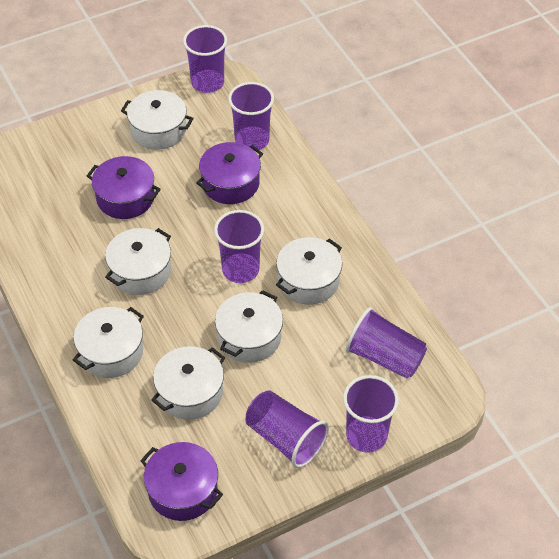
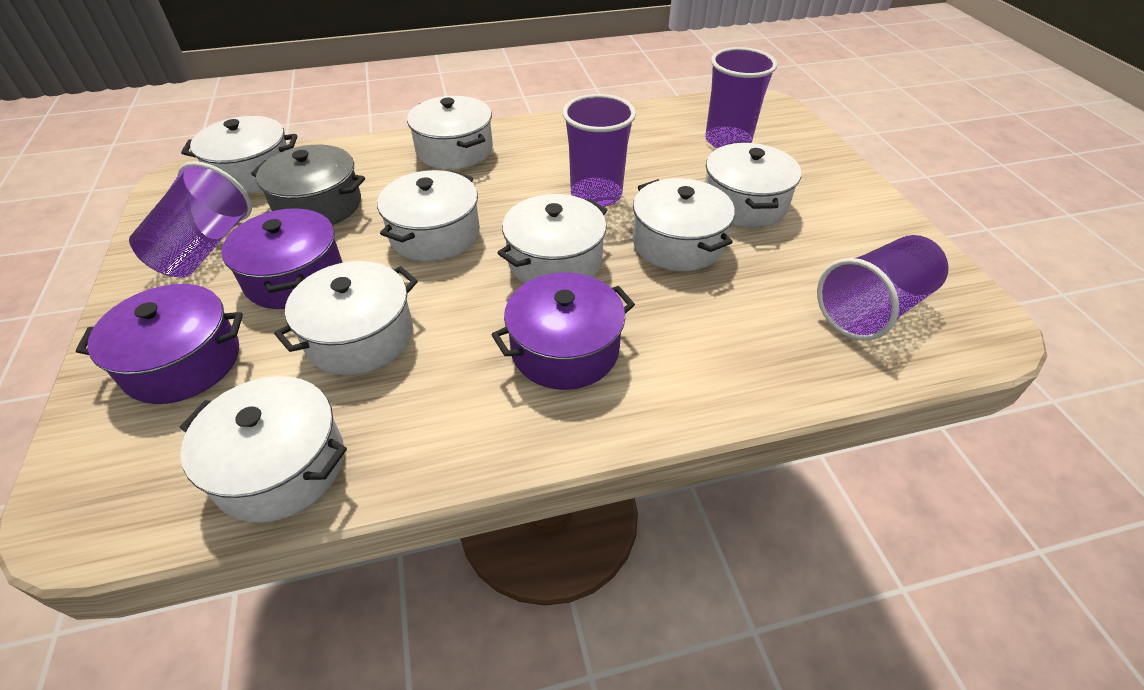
grey pot: none = 0 -> [251,145,365,225] = 1
purple cup: [183,25,227,93] [214,210,264,283] [228,82,274,151] [246,390,329,468] [343,375,399,453] [346,307,427,379] = 6 -> [129,161,252,278] [563,94,636,207] [705,47,777,148] [817,235,948,341] = 4
white pot: [73,307,144,378] [105,228,171,295] [121,90,194,150] [151,346,225,420] [215,290,283,363] [276,237,342,305] = 6 -> [180,376,347,523] [181,116,297,194] [274,261,418,375] [377,170,480,262] [407,96,493,170] [498,194,607,284] [633,178,735,271] [705,143,801,227] = 8

